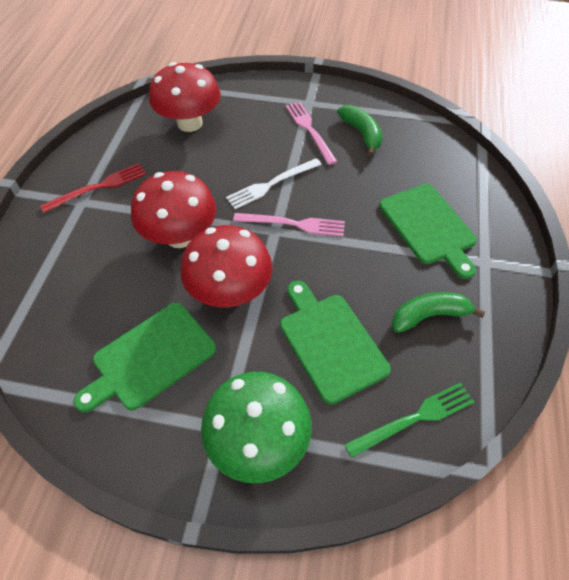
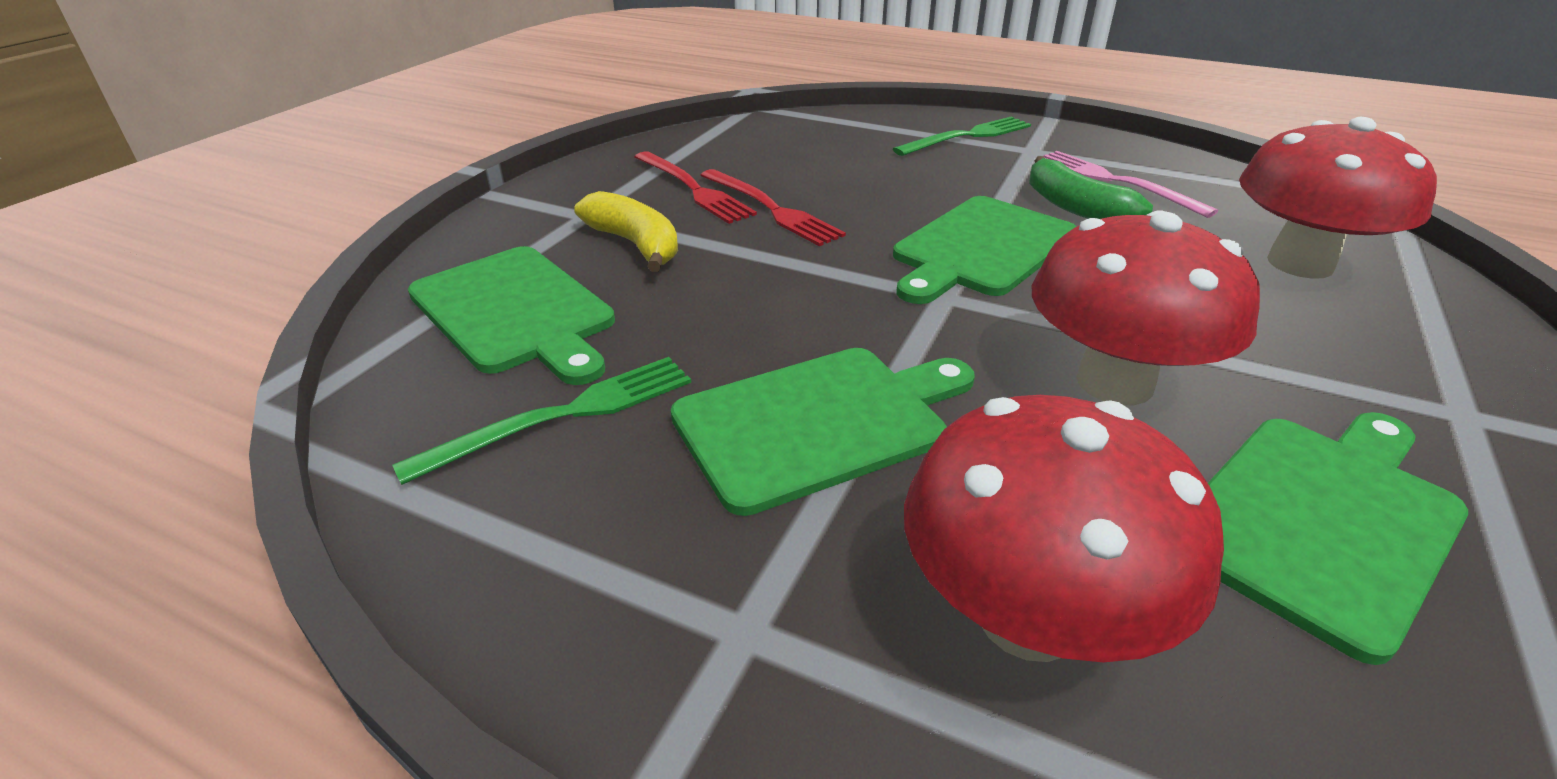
green banana: [337,105,382,156] [392,292,485,333] = 2 -> [1029,156,1153,219] = 1
green cutting board: [74,303,216,413] [280,281,391,404] [379,184,477,279] = 3 -> [408,246,615,385] [671,348,975,516] [893,196,1077,304] [1208,412,1468,665] = 4
green fork: [344,382,474,458] = 1 -> [392,357,691,485] [893,116,1031,156] = 2
green mushroom: [201,372,312,483] = 1 -> none = 0
pink fork: [233,213,345,237] [286,102,338,165] = 2 -> [1044,151,1218,218] = 1
red fork: [40,163,146,213] = 1 -> [635,151,757,224] [700,169,846,246] = 2
white fork: [226,158,322,209] = 1 -> none = 0
yellow banana: none = 0 -> [574,191,678,272] = 1

